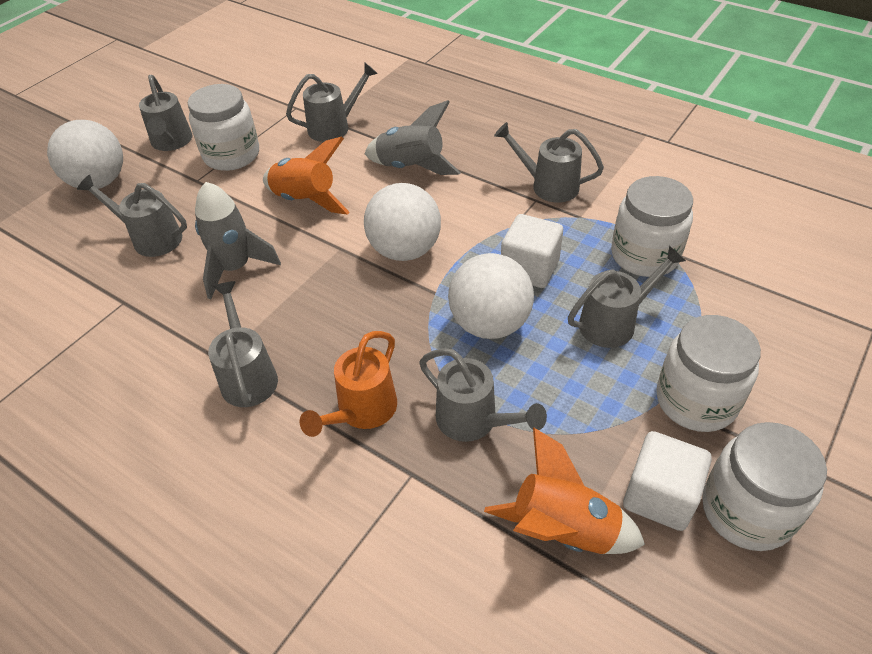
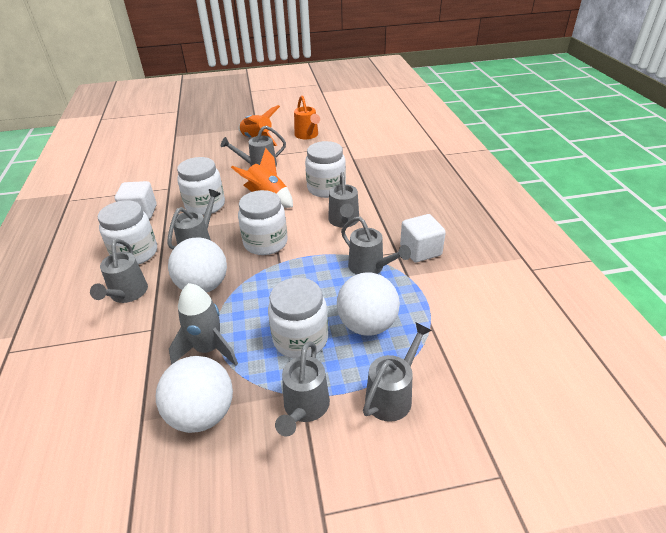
grey rocket: [195,182,281,299] [365,100,461,175] = 2 -> [169,283,238,366] = 1
white jar: [188,84,259,171] [611,176,693,277] [656,315,761,432] [702,422,827,551] = 4 -> [98,200,157,265] [177,157,225,215] [238,190,288,255] [268,278,328,359] [305,141,346,198] = 5

